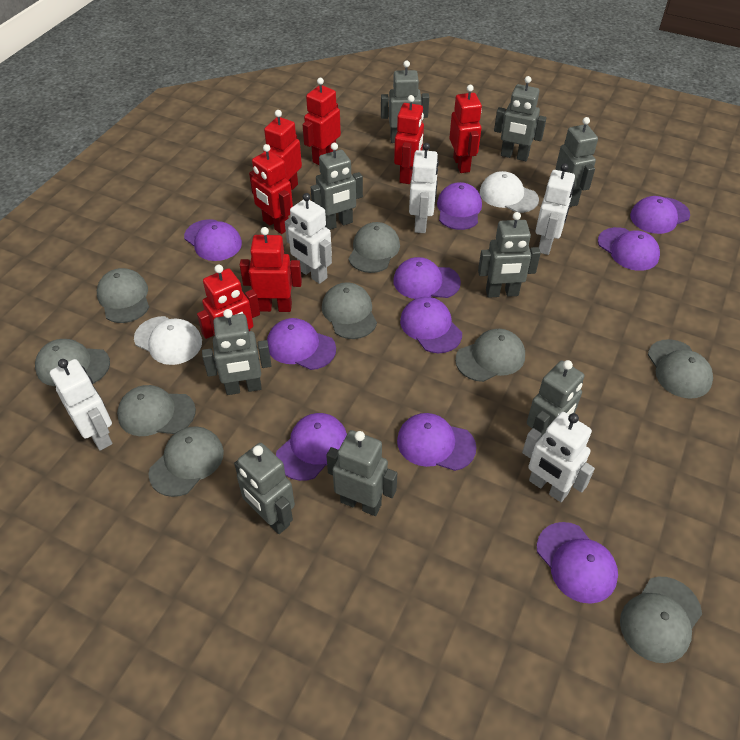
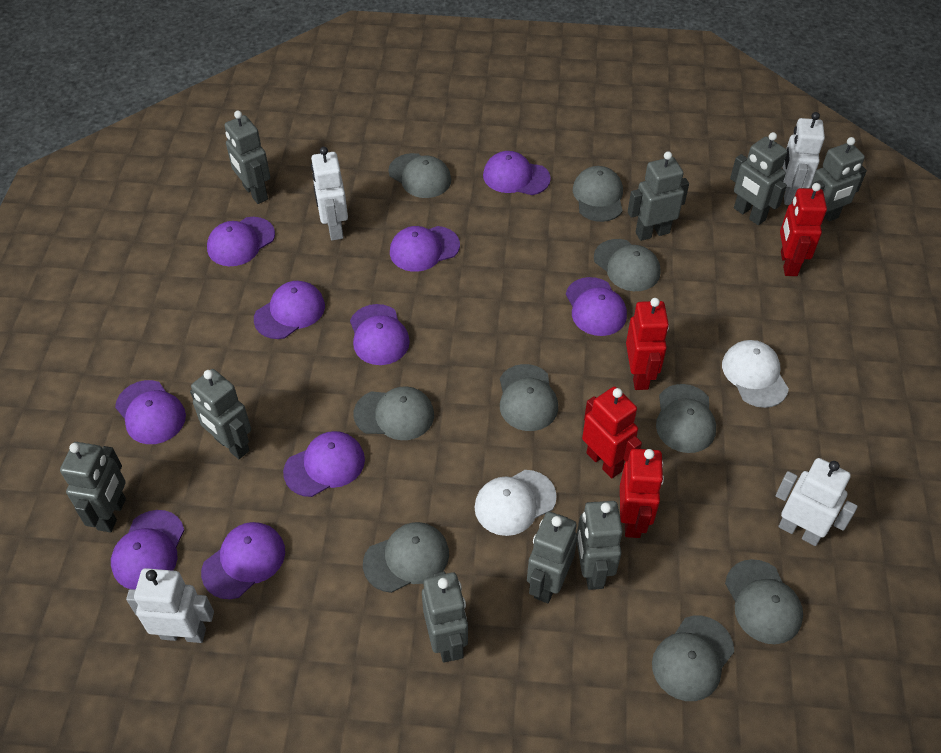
red robot: [197,265,260,339] [240,227,302,312] [249,144,293,234] [263,110,302,190] [302,78,341,165] [394,95,424,184] [449,85,482,173] = 7 -> [582,387,642,478] [620,449,664,538] [626,298,669,390] [780,183,827,276] = 4
white robot: [50,359,113,451] [285,193,332,284] [409,143,439,233] [522,412,595,502] [535,163,575,255] = 5 -> [126,568,214,643] [311,147,348,240] [776,458,858,546] [782,112,825,205] = 4

